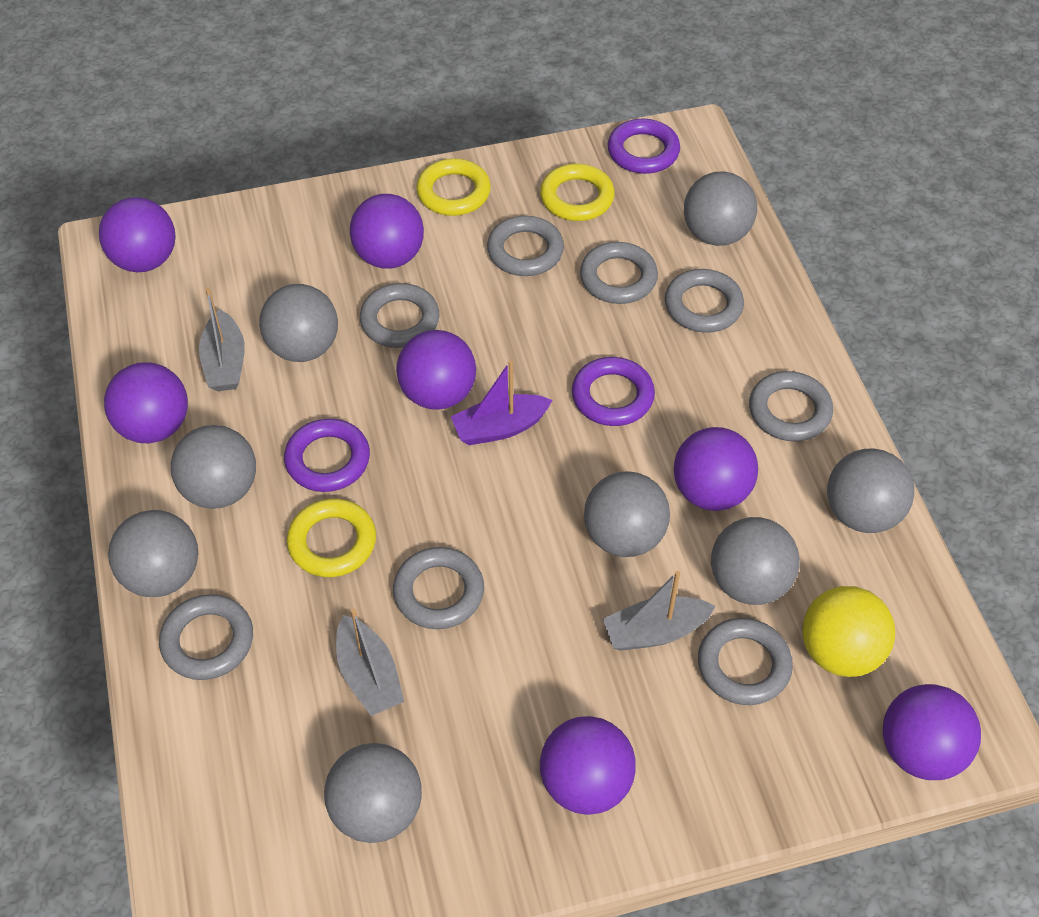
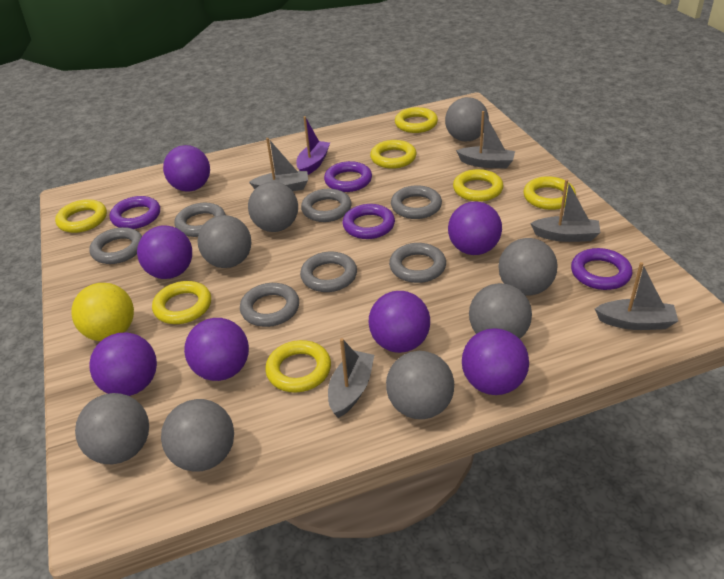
grey boat: [199,288,245,391] [336,609,404,716] [603,571,715,651] = 3 -> [249,138,308,191] [328,338,374,418] [456,111,515,169] [530,179,600,242] [595,262,678,330] = 5
grey ring: [159,594,253,680] [360,283,439,348] [393,547,484,629] [487,216,564,276] [580,242,658,304] [665,269,744,333] [698,618,793,705] [749,371,833,441] = 8 -> [89,227,142,264] [175,203,226,237] [240,283,299,327] [300,252,357,292] [301,189,352,222] [389,243,446,283] [391,185,442,219] = 7
purple ring: [284,418,370,492] [572,357,655,426] [608,119,680,174] = 3 -> [110,196,160,229] [324,161,372,192] [343,204,395,239] [571,248,633,290] = 4
yellow ring: [287,499,376,577] [416,158,491,216] [540,164,615,221] = 3 -> [55,199,107,233] [152,281,211,324] [265,340,331,393] [370,140,416,169] [395,107,438,133] [453,169,503,202] [523,176,576,210] = 7

